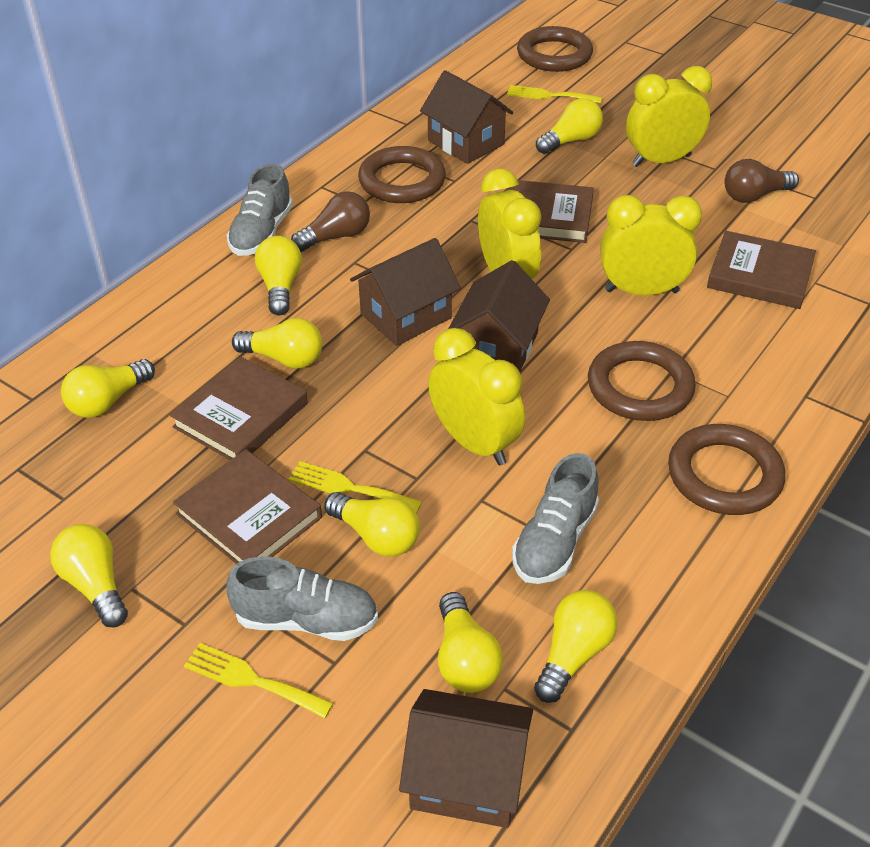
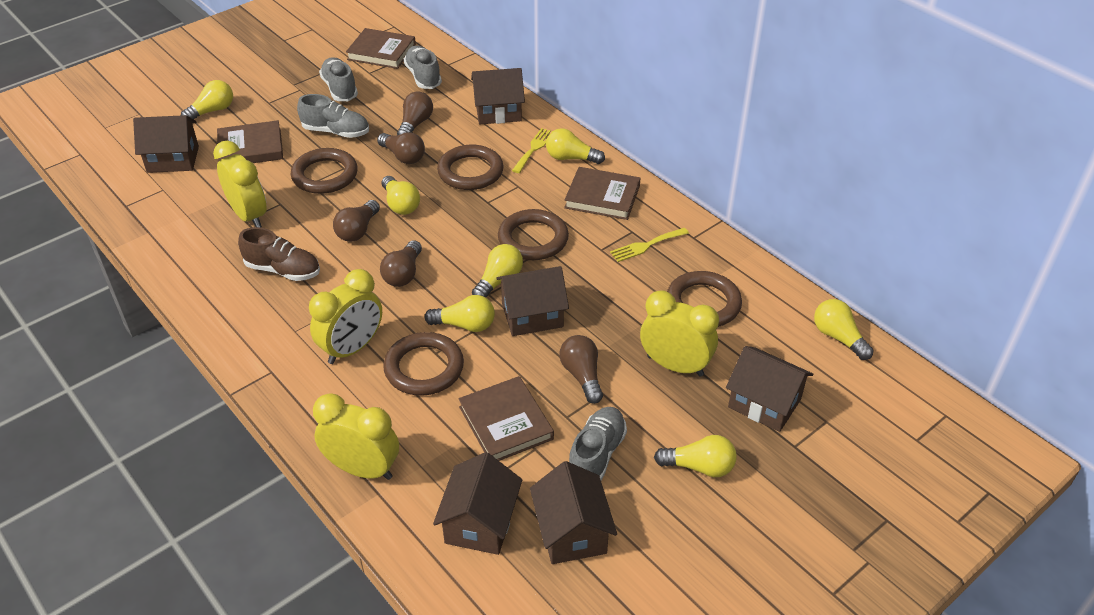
brown house: [350,238,461,346] [399,689,533,828] [420,70,513,164] [448,260,550,372] = 4 -> [133,115,199,173] [433,452,522,555] [471,68,525,124] [496,266,569,336] [530,461,617,564] [726,346,813,432] = 6
brown light bulb: [291,191,370,252] [724,159,799,203] = 2 -> [333,200,380,242] [377,132,425,164] [380,240,422,287] [397,91,433,135] [560,335,603,404] = 5
brown ring: [358,146,446,203] [517,26,593,72] [588,341,696,421] [668,424,785,515] = 4 -> [291,148,358,194] [383,332,464,396] [437,144,504,190] [498,209,569,260] [667,271,742,327] = 5
brown shoe: none = 0 -> [238,227,320,281] = 1
grey shoe: [226,556,378,641] [227,164,293,256] [512,453,599,584] = 3 -> [297,94,369,138] [319,57,358,101] [404,46,442,89] [569,407,627,480] = 4
yellow fork: [184,643,333,718] [289,461,422,513] [507,85,602,104] = 3 -> [512,128,553,173] [610,228,689,262] = 2
yellow light bulb: [50,524,128,627] [61,359,155,418] [232,318,322,369] [255,236,302,316] [324,492,420,557] [438,592,503,693] [534,590,618,703] [536,98,603,154] = 8 -> [181,80,233,119] [382,176,420,215] [424,295,495,332] [472,244,523,298] [546,128,605,164] [654,435,737,477] [814,299,874,360] = 7

